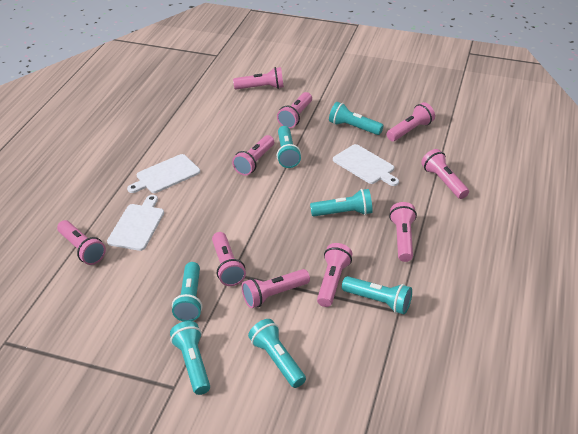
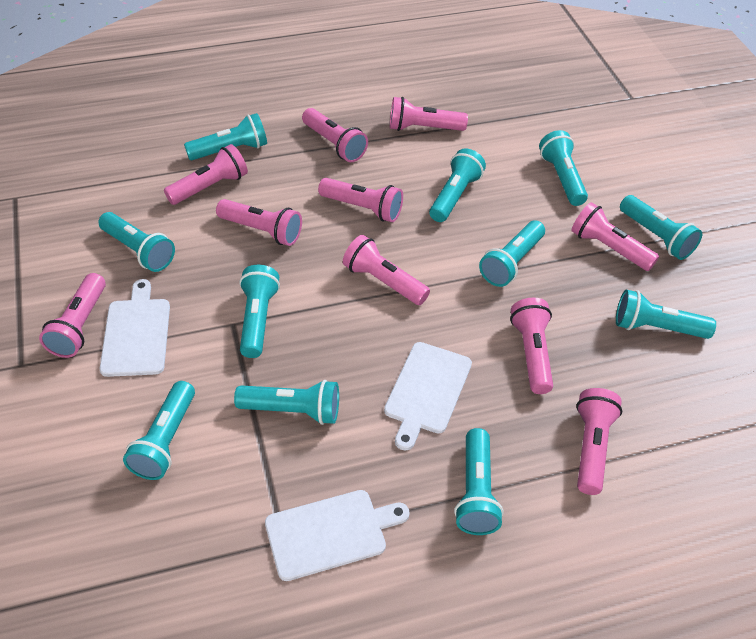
turquoise flashlight: [170,321,210,395] [172,262,202,322] [248,319,306,388] [277,126,301,168] [310,189,373,216] [329,102,384,135] [342,276,412,314] = 7 -> [98,212,175,272] [123,381,195,480] [184,113,267,160] [234,380,339,425] [239,265,280,358] [429,149,486,222] [454,428,504,535] [479,220,545,287] [539,130,588,206] [616,290,716,339] [620,195,702,260] = 11

